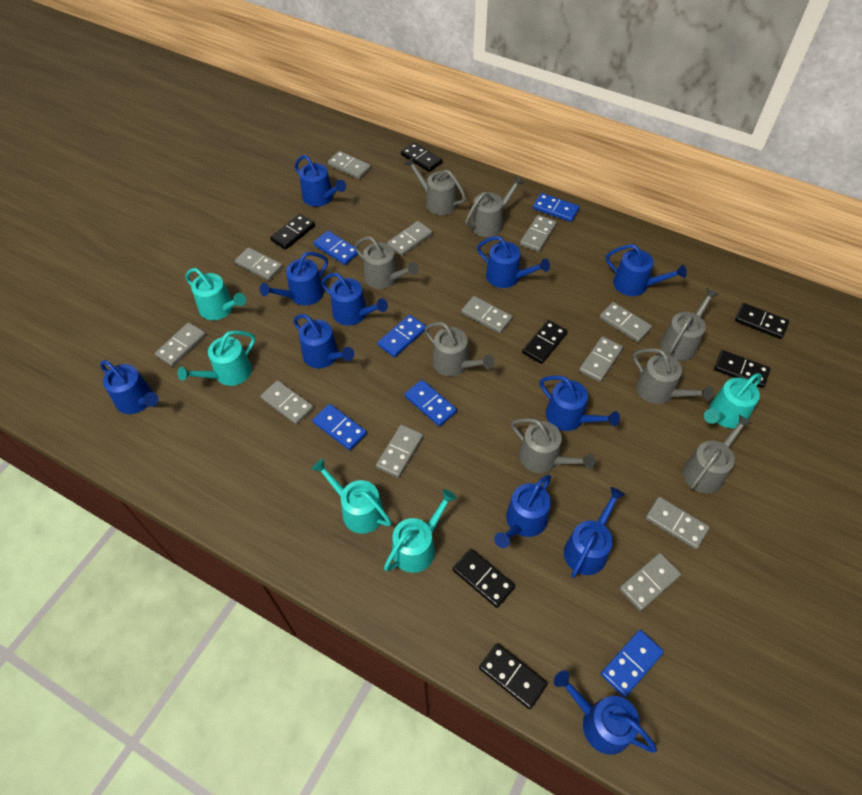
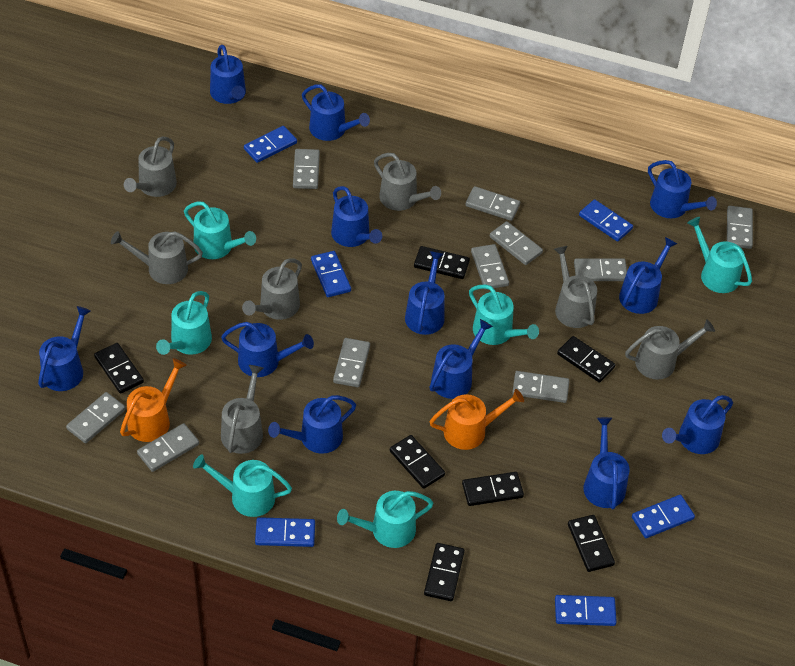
blue watering can: [100,360,159,414] [260,252,328,305] [293,314,354,368] [294,155,346,207] [321,273,388,325] [477,236,550,288] [494,475,551,548] [539,376,620,431] [554,670,657,755] [564,487,625,578] [606,244,687,296] = 11 -> [38,306,91,391] [210,45,246,104] [221,322,314,377] [268,395,356,454] [302,84,370,141] [331,186,382,247] [405,251,445,335] [429,319,493,399] [583,417,630,509] [619,237,677,314] [648,160,717,218] [662,395,733,454] = 12
grey domino: [155,322,206,366] [235,247,283,281] [260,380,314,425] [328,151,371,179] [376,425,423,478] [387,221,432,256] [461,296,513,333] [520,215,557,252] [579,336,623,382] [600,302,652,342] [619,553,681,611] [646,497,710,549] = 12 -> [66,392,126,443] [137,423,199,472] [293,149,320,189] [333,338,370,387] [465,186,520,221] [471,244,509,290] [490,221,543,265] [512,371,569,403] [574,258,627,281] [727,206,753,249] = 10
grey watering can: [355,236,419,289] [405,157,466,215] [425,322,494,376] [465,176,524,237] [511,418,595,473] [633,348,714,404] [661,288,718,361] [683,415,752,493] = 8 -> [111,231,203,284] [124,136,177,197] [221,365,263,454] [242,258,302,320] [374,153,441,211] [554,246,597,328] [625,319,715,380] = 7
orange watering can: none = 0 -> [120,358,187,442] [429,389,524,450] = 2
turquoise watering can: [177,331,255,386] [185,268,246,320] [312,459,392,534] [384,489,457,573] [704,373,762,429] = 5 -> [156,291,212,355] [184,201,256,259] [193,454,292,517] [337,491,433,548] [469,285,539,345] [687,217,752,293] = 6

